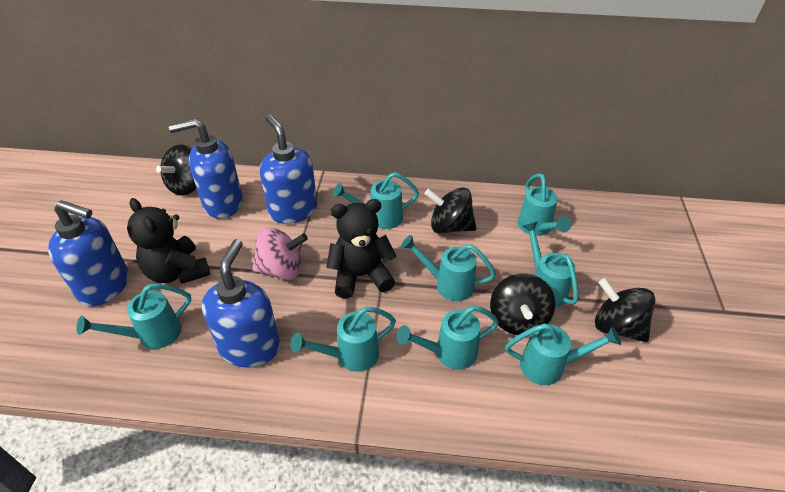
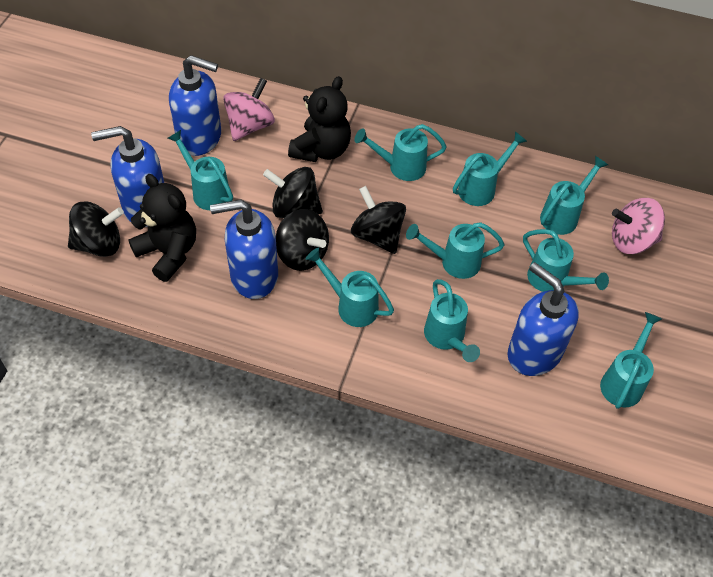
pink spinning top: [252,227,308,280] = 1 -> [223,78,275,141] [612,198,665,254] = 2
turquoise watering can: [77,284,191,349] [291,307,396,372] [333,172,419,229] [397,305,499,370] [401,235,496,301] [505,323,621,385] [518,173,572,236] [522,221,579,308] = 8 -> [168,130,233,210] [305,248,394,327] [354,124,447,181] [406,222,504,279] [424,279,480,362] [453,131,527,206] [523,229,609,292] [540,156,608,235] [600,312,662,409] = 9

